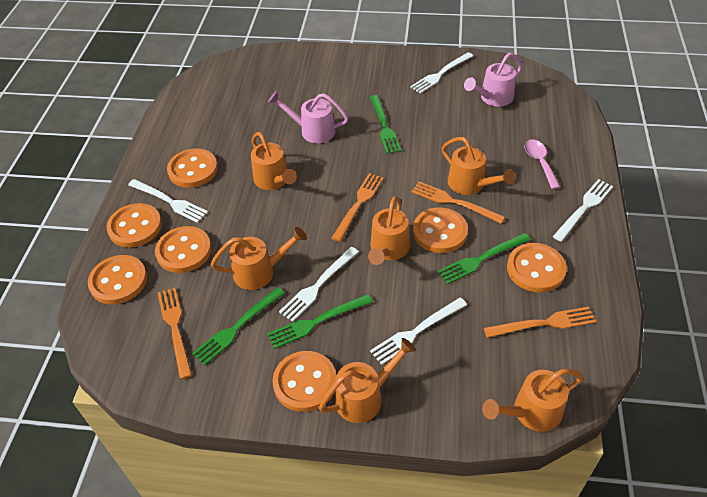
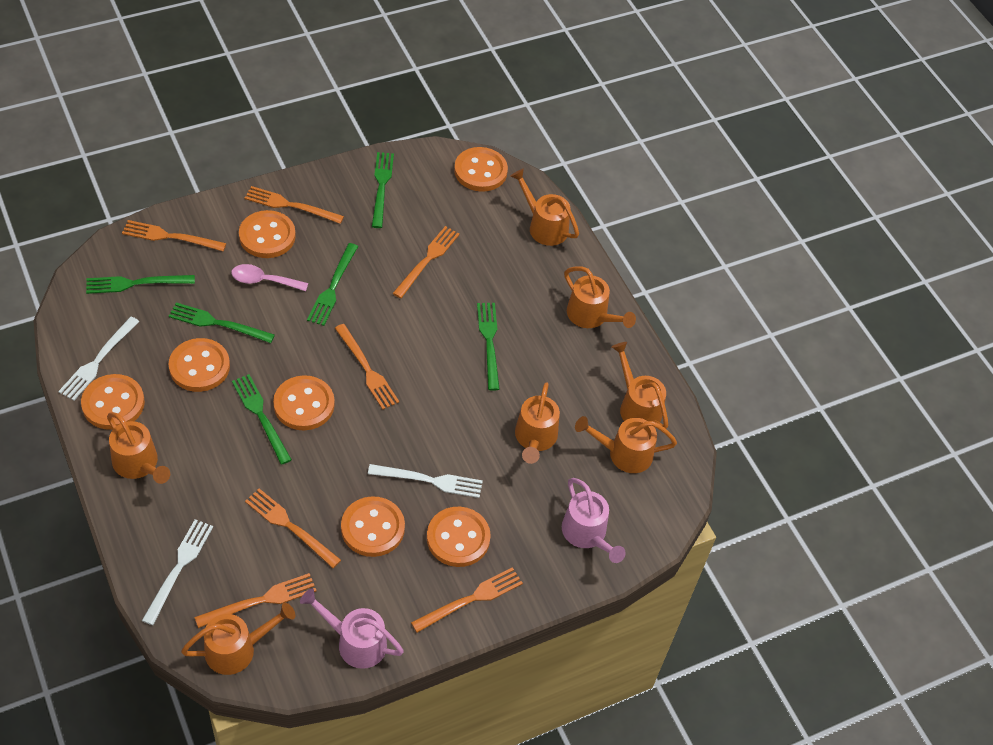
green fork: [192,287,285,366] [267,294,373,349] [370,95,401,154] [437,233,531,284] = 4 -> [86,275,195,294] [169,303,275,343] [232,374,292,465] [307,243,358,326] [372,152,394,228] [477,303,500,391] = 6
orange fork: [158,288,192,379] [331,173,384,242] [411,181,505,224] [484,307,596,338] = 4 -> [122,220,226,251] [194,573,317,628] [244,186,344,224] [245,489,341,568] [335,324,399,409] [392,226,460,298] [411,567,523,633] = 7
orange watering can: [211,227,307,290] [251,132,297,190] [318,338,416,423] [368,196,410,265] [442,137,515,195] [482,369,583,432] = 6 -> [107,412,170,484] [181,603,295,675] [511,169,579,246] [515,382,560,464] [564,266,636,328] [575,416,677,473] [612,342,668,429] = 7
white fork: [128,179,208,223] [279,247,359,322] [370,297,467,365] [410,52,473,94] [553,179,613,242] = 5 -> [58,317,140,401] [142,519,213,625] [368,464,483,498] = 3

